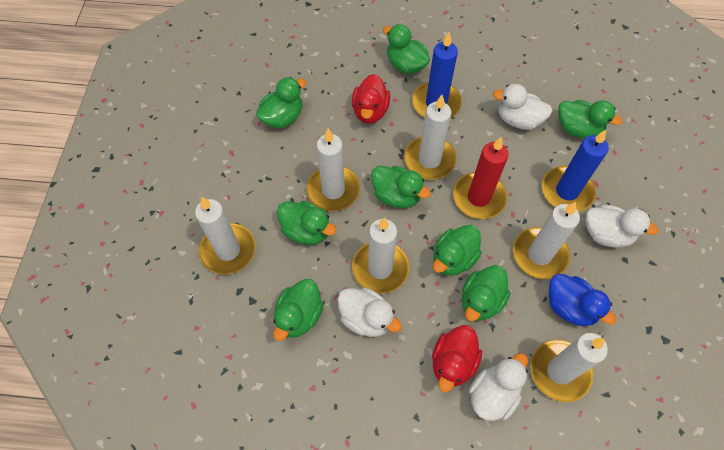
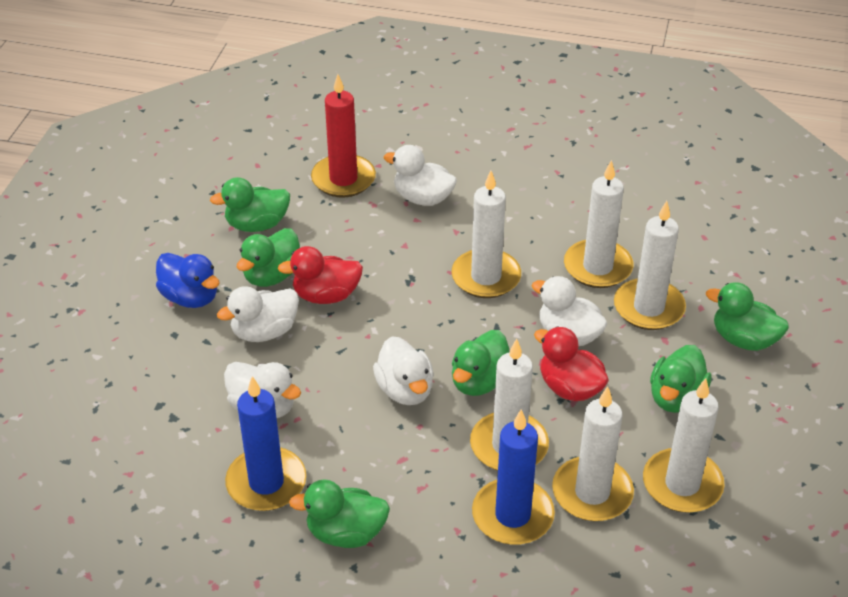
green duck: [256,77,306,128] [273,279,324,341] [277,201,336,245] [371,166,431,208] [383,24,430,74] [433,225,482,276] [462,265,511,321] [558,100,622,138] = 8 -> [210,177,290,232] [237,228,300,287] [289,479,390,548] [452,330,509,396] [650,345,712,413] [706,282,789,351] = 6
white duck: [337,288,402,337] [469,353,528,421] [493,84,552,130] [586,205,658,248] = 4 -> [217,286,299,342] [224,362,301,418] [373,336,434,405] [384,145,457,206] [532,276,607,346] = 5

